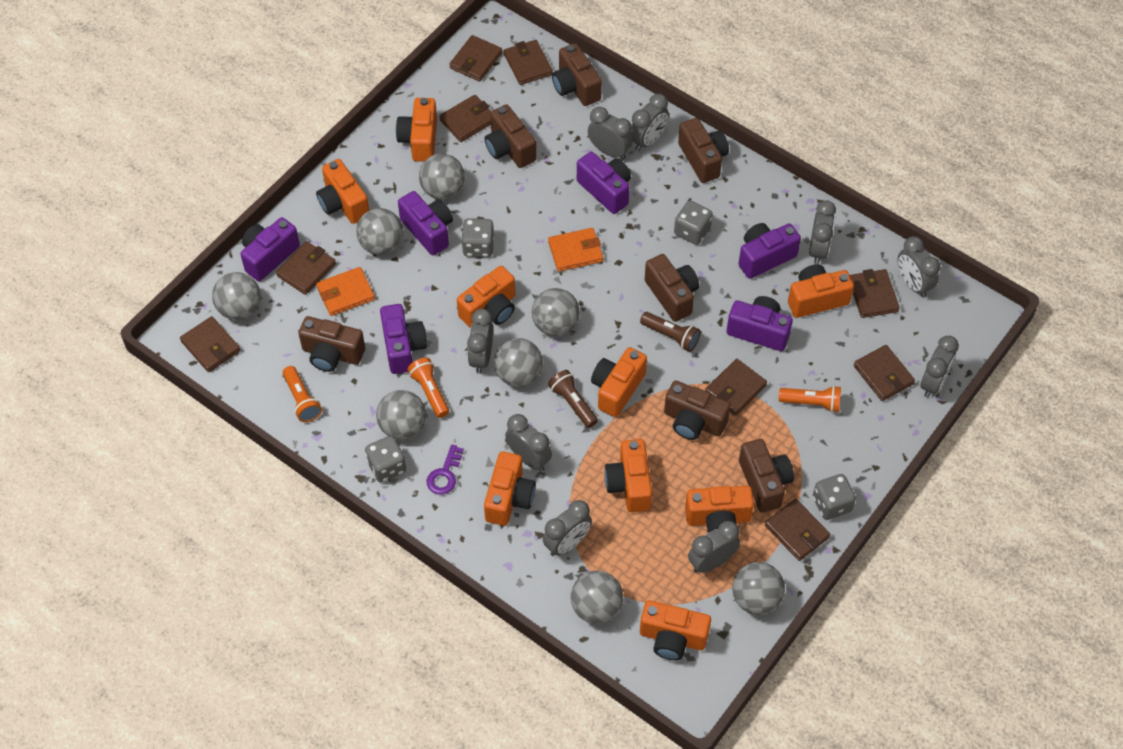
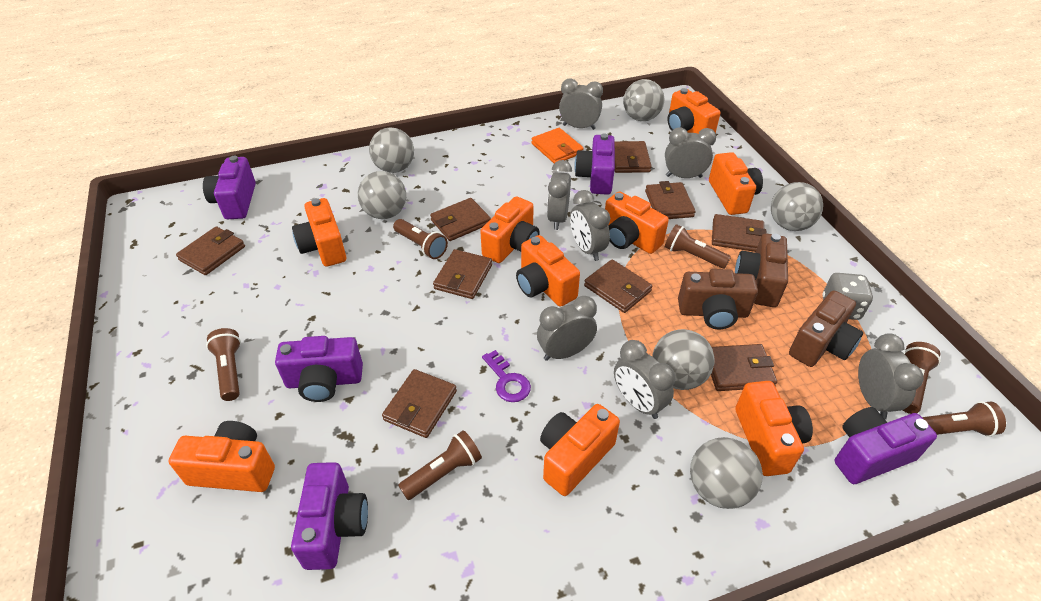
brown camera: [298,316,365,372] [485,104,536,168] [552,43,602,106] [645,254,699,322] [664,381,731,440] [678,118,729,183] [739,439,794,513] = 7 -> [678,269,758,329] [735,234,788,307] [789,291,863,367] = 3
brown flashlight: [548,370,598,428] [640,312,701,352] = 2 -> [206,328,241,401] [393,219,448,259] [398,430,482,500] [665,224,731,269] [903,342,941,414] [922,401,1006,437] = 6
grey ball: [212,272,261,320] [356,208,403,255] [376,390,426,440] [419,153,465,200] [494,338,543,387] [532,288,580,336] [571,571,623,624] [732,562,785,615] = 8 -> [358,171,406,219] [369,128,414,173] [623,79,664,121] [652,329,715,390] [690,437,763,509] [771,182,823,231] = 6
grey clock: [467,309,493,374] [505,414,552,471] [543,500,592,556] [588,107,633,160] [631,94,669,151] [688,521,740,573] [809,200,836,264] [898,236,940,298] [920,336,959,398] = 9 -> [537,296,597,361] [547,160,572,230] [559,78,603,130] [570,190,610,261] [614,340,675,419] [665,127,716,178] [858,333,923,420] = 7
grey dice: [365,436,406,483] [461,218,494,257] [674,201,713,245] [813,474,856,520] = 4 -> [823,273,873,320] = 1
orange flashlight: [283,366,322,422] [407,358,449,418] [779,385,841,412] = 3 -> none = 0
orange wallet: [316,267,375,316] [548,228,603,272] = 2 -> [531,128,584,163] = 1
purple camera: [240,217,300,281] [380,304,427,374] [398,191,453,255] [577,152,631,214] [727,296,793,351] [739,223,801,279] = 6 -> [203,156,256,219] [275,336,363,402] [291,462,368,570] [574,133,615,195] [834,407,937,484] = 5

